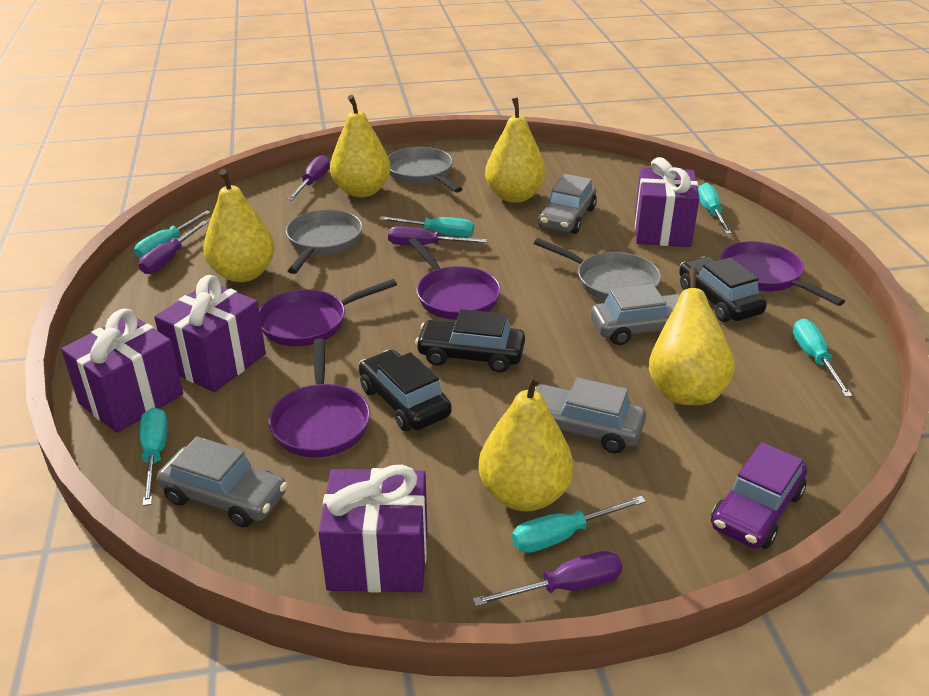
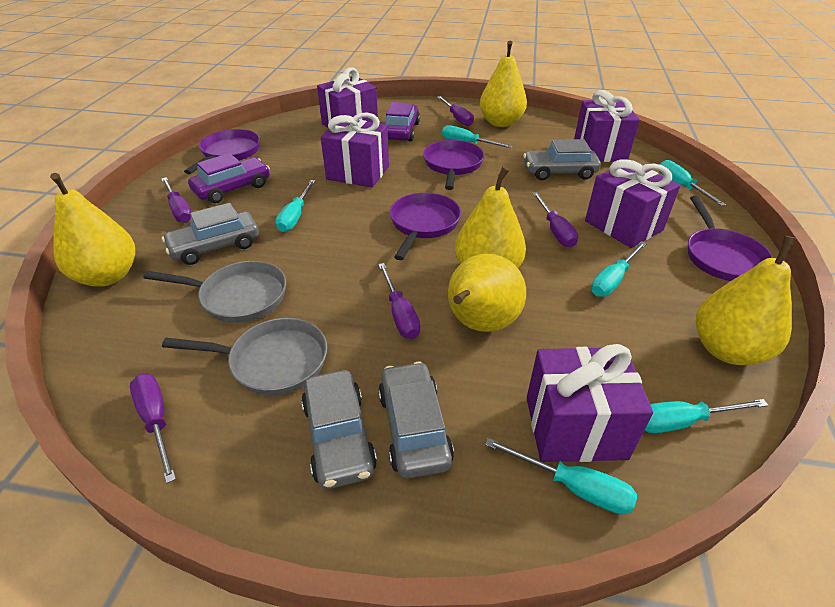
black car: [359,350,452,431] [415,309,525,373] [679,257,767,322] = 3 -> none = 0
grey pan: [286,209,363,274] [388,147,462,193] [534,238,661,301] = 3 -> [143,261,286,323] [162,318,327,395] = 2
purple car: [711,442,807,549] = 1 -> [188,153,270,203] [386,102,420,142] = 2
purple gift: [61,309,183,433] [154,275,266,392] [319,465,427,593] [635,157,700,247] = 4 -> [317,67,378,128] [321,112,389,188] [527,344,653,462] [574,90,640,162] [585,159,681,248] = 5
purple screwdriver: [139,221,208,274] [287,155,330,201] [388,226,487,246] [473,551,622,606] = 4 -> [130,373,176,483] [161,177,191,223] [378,263,420,339] [437,96,474,126] [532,192,578,247] = 5

